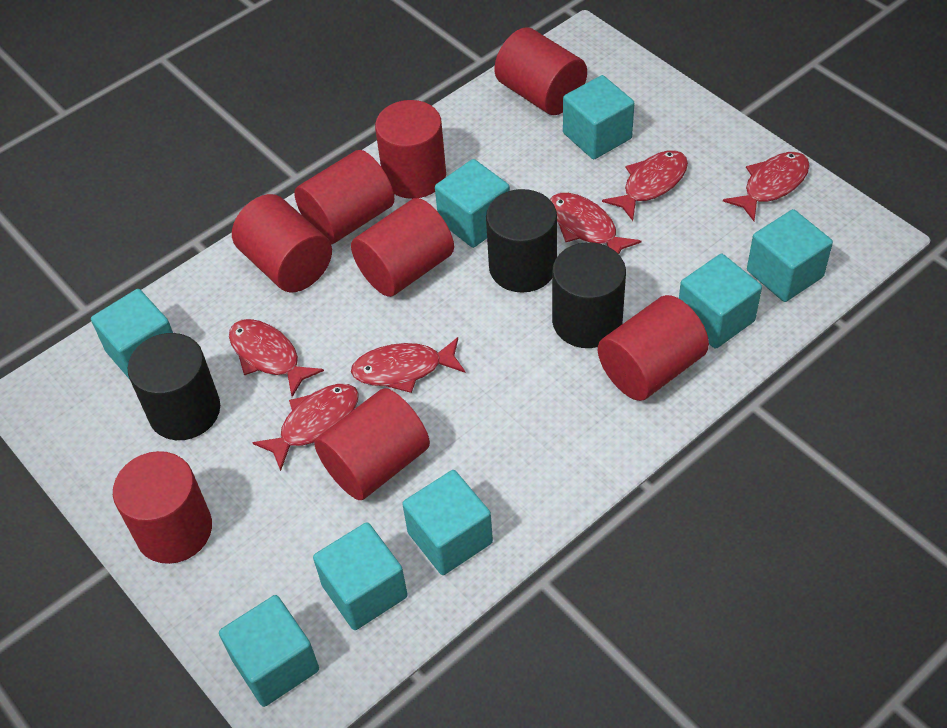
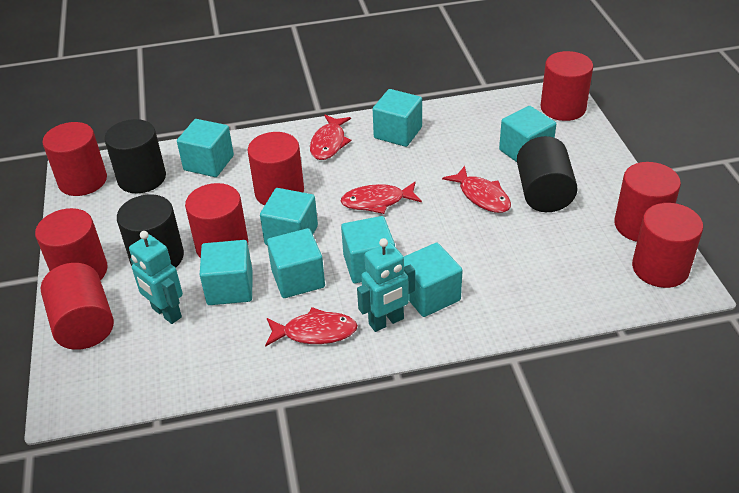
red fish: [229,319,324,397] [252,384,359,471] [351,337,465,393] [550,193,641,254] [602,150,688,221] [723,152,810,221] = 6 -> [265,307,358,347] [310,115,351,160] [340,182,422,214] [442,166,511,213] = 4
turquoise robot: none = 0 -> [129,231,183,324] [357,238,415,332] = 2

